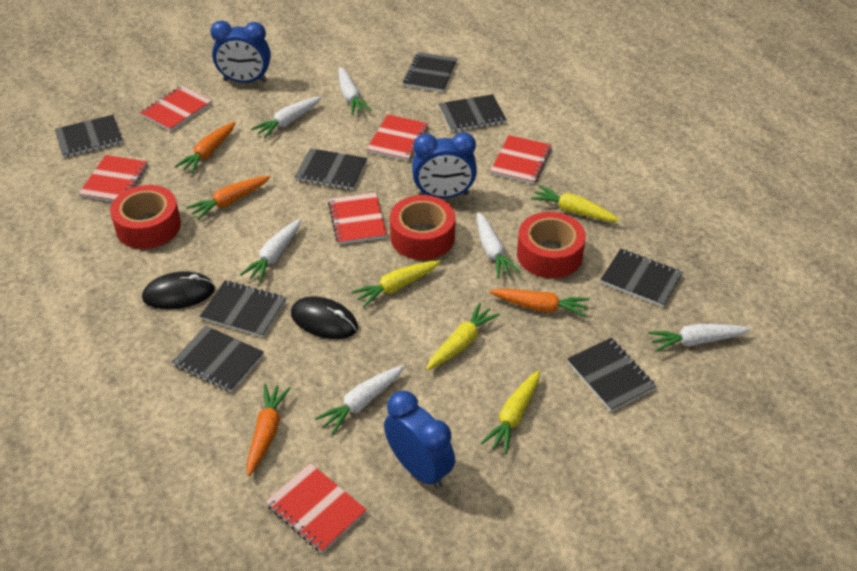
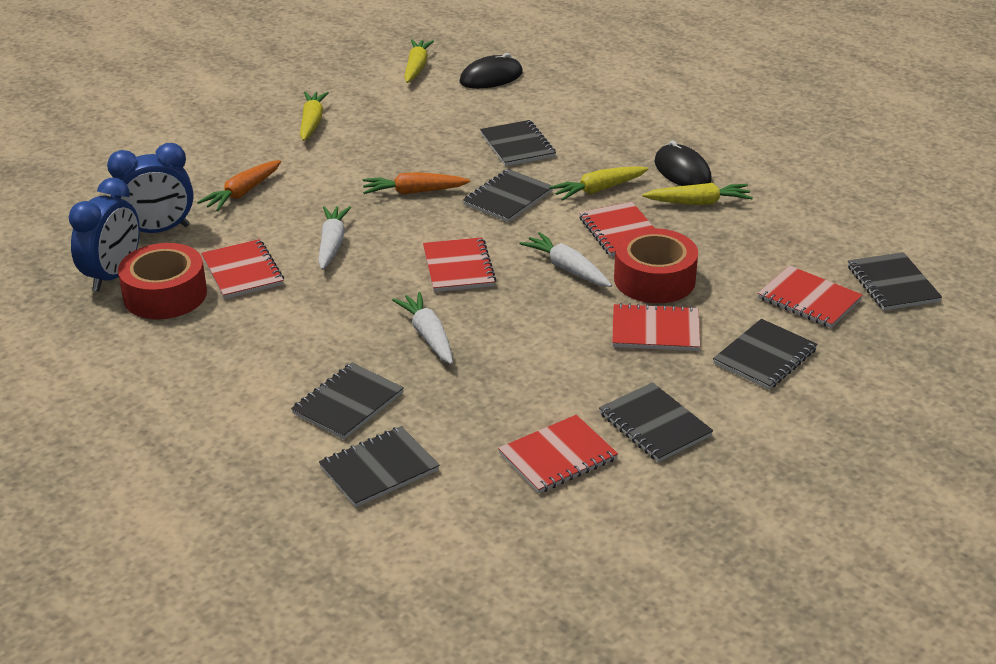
black notebook: [55,115,123,158] [172,325,264,392] [200,280,286,337] [295,148,367,190] [403,52,457,92] [439,94,506,132] [567,338,657,412] [600,249,683,307] = 8 -> [291,363,404,439] [319,426,440,507] [463,169,553,222] [480,120,556,166] [599,382,713,462] [713,319,817,390] [848,252,942,311] = 7
blue clock: [210,20,271,83] [384,391,455,489] [412,132,477,198] = 3 -> [69,178,140,291] [107,143,193,233] = 2
orange carrot: [175,122,235,174] [186,176,270,220] [246,384,291,476] [489,288,589,317] = 4 -> [197,160,281,211] [362,172,470,195] = 2
red tape: [110,185,181,249] [390,195,455,260] [517,212,586,278] = 3 -> [118,243,207,319] [614,228,698,303] = 2
white carrot: [240,219,301,283] [251,96,322,138] [315,365,404,435] [338,67,372,115] [477,212,520,278] [648,324,750,352] = 6 -> [318,206,351,270] [392,292,453,364] [519,232,612,287] = 3

